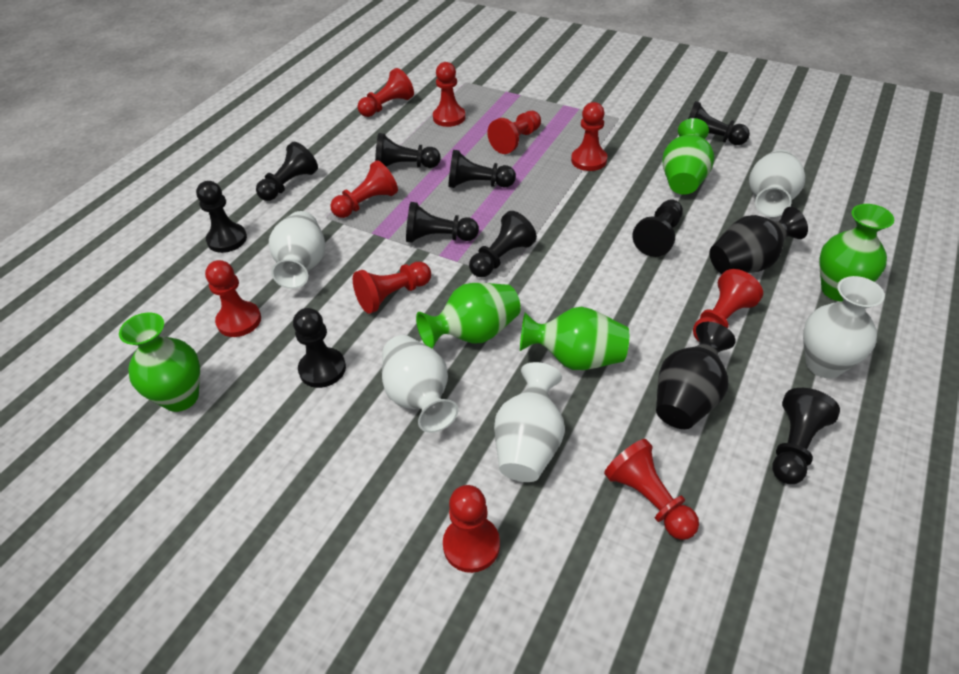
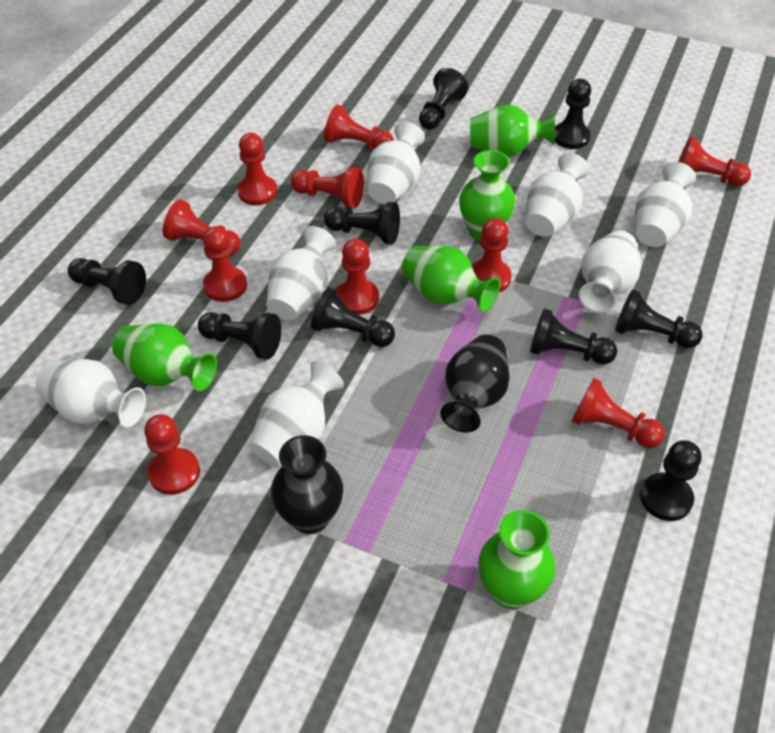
black pawn: [196,181,247,253] [256,142,318,201] [293,308,346,388] [375,133,441,168] [406,202,479,243] [448,150,516,188] [469,211,537,277] [632,200,683,257] [688,101,750,145] [772,388,840,484] = 10 -> [68,258,146,305] [198,312,281,360] [311,287,395,347] [324,202,400,244] [419,68,468,130] [530,309,617,364] [555,79,591,149] [615,289,703,348] [640,440,702,521] = 9
white vase: [269,211,325,289] [382,335,458,433] [494,362,565,482] [749,150,805,217] [803,276,885,378] = 5 -> [36,359,146,427] [249,361,344,468] [266,226,336,321] [368,122,425,204] [525,153,589,237] [579,230,641,313] [635,162,696,247] = 7

